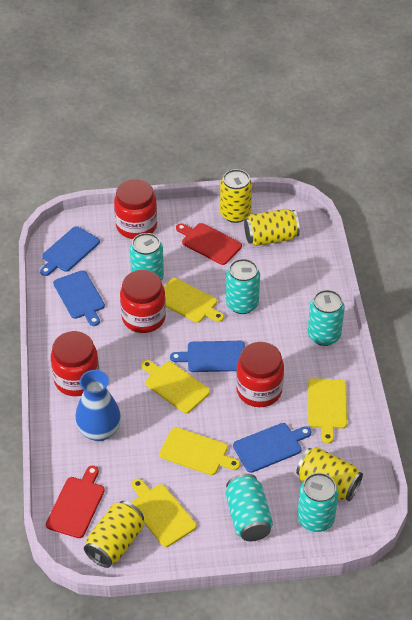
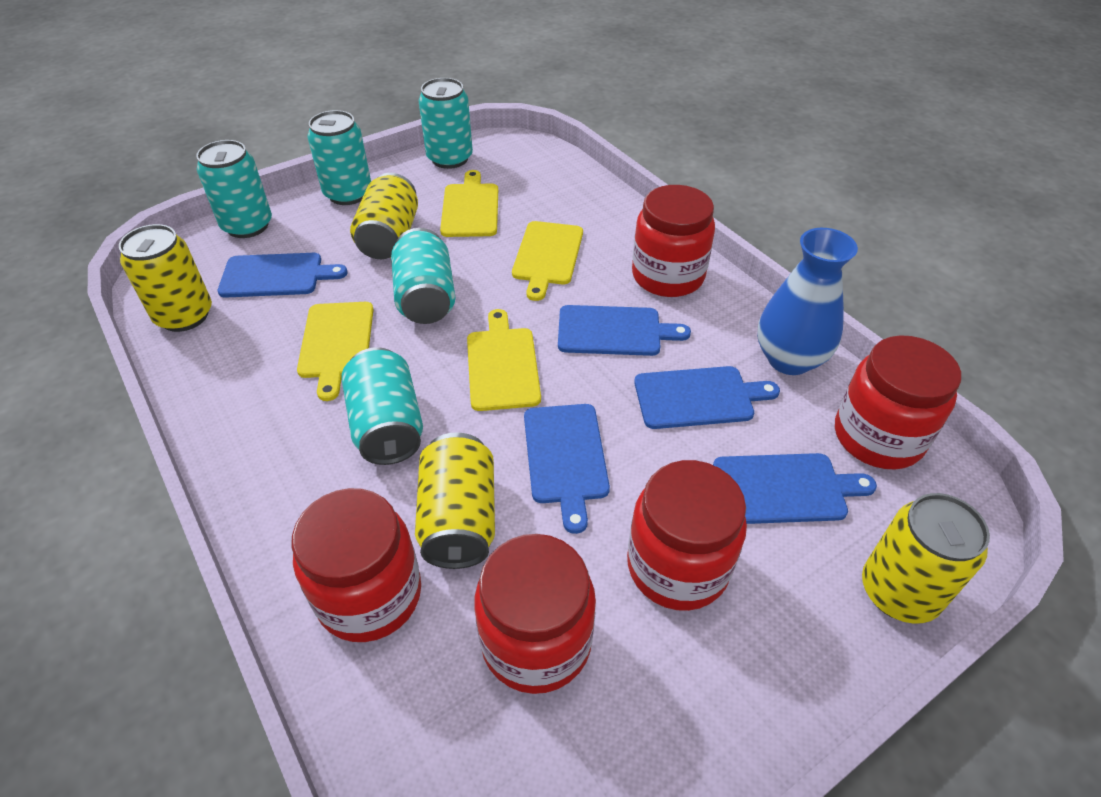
blue cutting board: [40,226,100,276] [53,270,105,326] [170,341,245,372] [233,423,311,473] = 4 -> [218,253,347,298] [524,404,610,534] [558,305,691,356] [634,366,780,429] [713,453,877,524] = 5
red cutting board: [46,466,105,538] [176,223,242,265] = 2 -> none = 0
red jar: [51,331,99,396] [114,179,157,239] [120,270,166,333] [236,342,284,407] = 4 -> [292,488,421,642] [474,534,596,694] [627,460,747,611] [632,185,715,297] [835,335,961,470] = 5
yellow cutting board: [131,478,196,547] [141,360,210,413] [159,427,240,475] [164,278,224,323] [308,378,347,443] = 5 -> [297,302,374,401] [440,170,498,237] [467,309,541,411] [512,221,583,301] = 4

